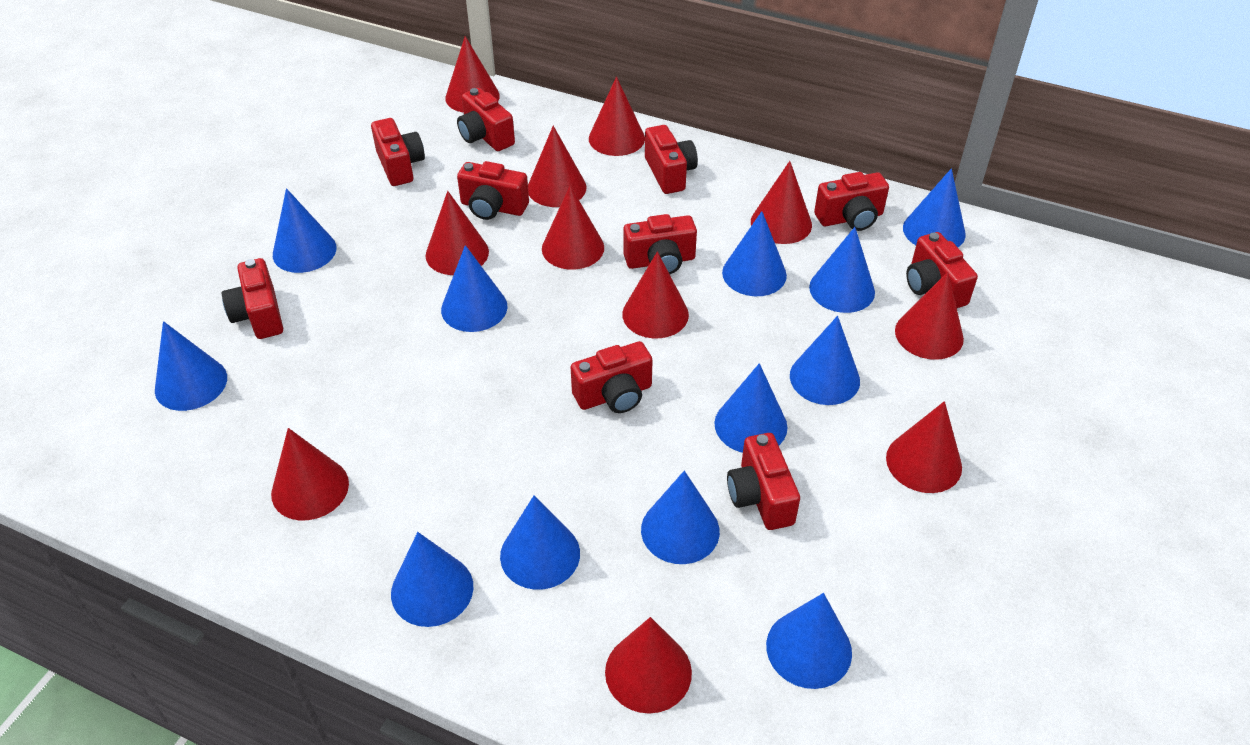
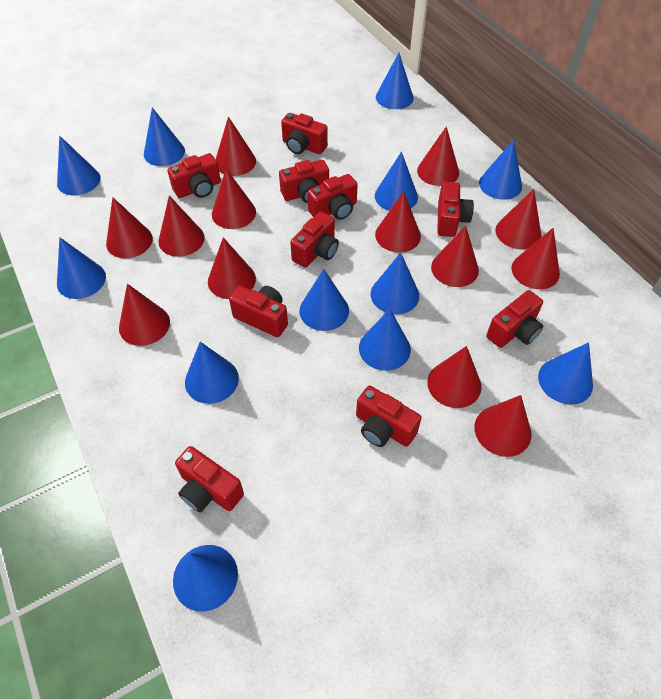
red cone: [271,428,349,520] [426,191,489,275] [445,36,500,113] [528,126,586,207] [542,185,604,270] [589,77,645,156] [605,617,692,714] [622,251,689,338] [751,161,812,244] [886,401,962,493] [895,272,964,360] = 11 -> [106,197,153,258] [119,284,170,346] [158,196,205,257] [208,237,256,299] [212,169,256,229] [216,117,256,176] [375,191,421,253] [417,126,459,186] [427,346,481,408] [431,225,479,287] [474,395,531,457] [495,189,541,250] [511,228,560,289] = 13

